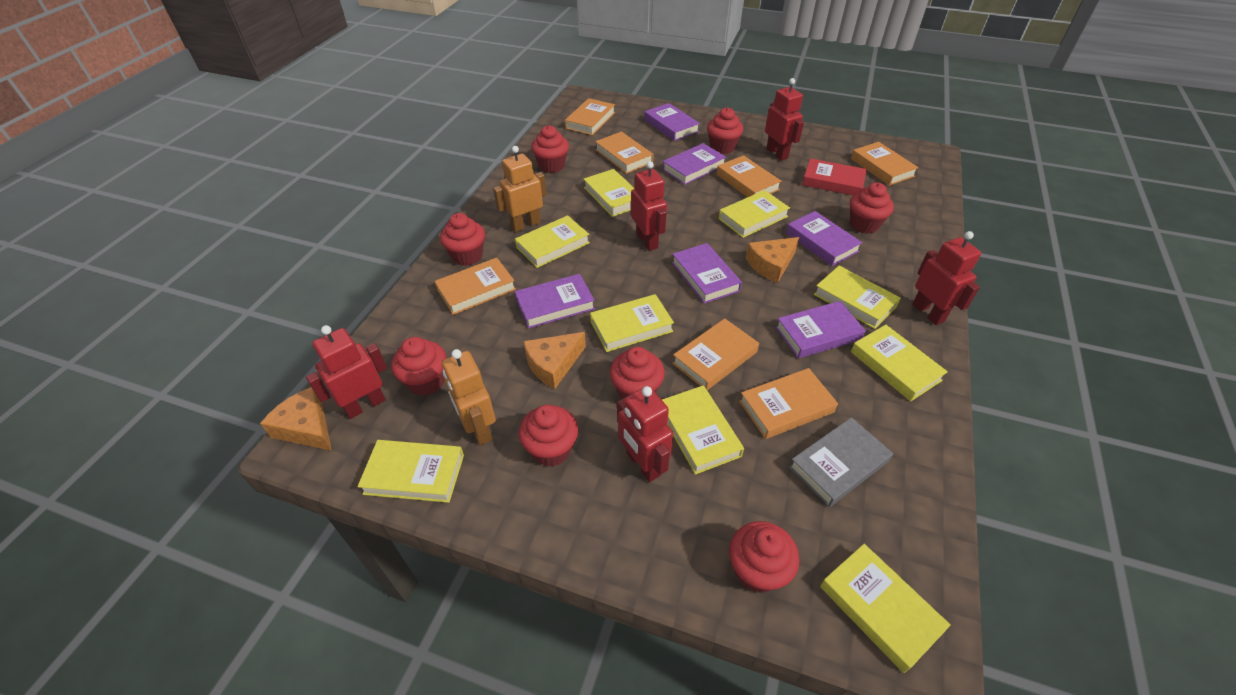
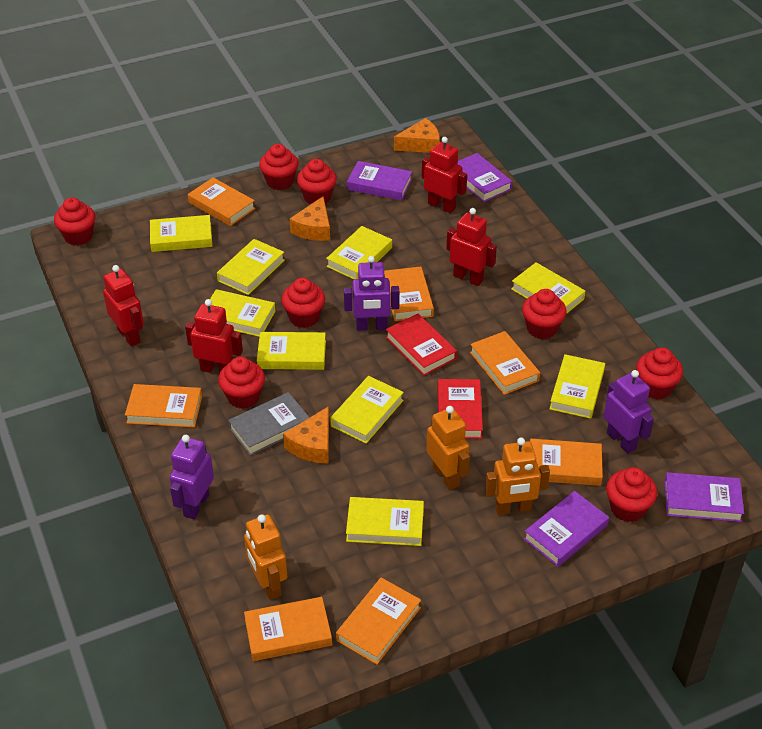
orange robot: [442,349,496,445] [493,146,546,232] = 2 -> [244,514,287,600] [426,406,470,490] [485,437,550,515] = 3
purple book: [515,274,595,329] [644,103,700,141] [663,143,726,185] [672,243,742,304] [775,301,866,358] [786,211,863,266] = 6 -> [347,161,412,201] [457,153,512,202] [524,491,609,567] [664,472,744,522] = 4
purple robot: none = 0 -> [170,435,214,519] [344,256,399,331] [604,370,654,454] = 3
red book: [802,158,867,195] = 1 -> [386,314,457,376] [438,379,483,439] = 2
red robot: [306,325,387,419] [617,386,673,482] [631,161,667,251] [765,78,804,161] [912,231,981,325] = 5 -> [103,265,144,347] [185,299,243,374] [422,137,467,213] [446,208,497,286] = 4

